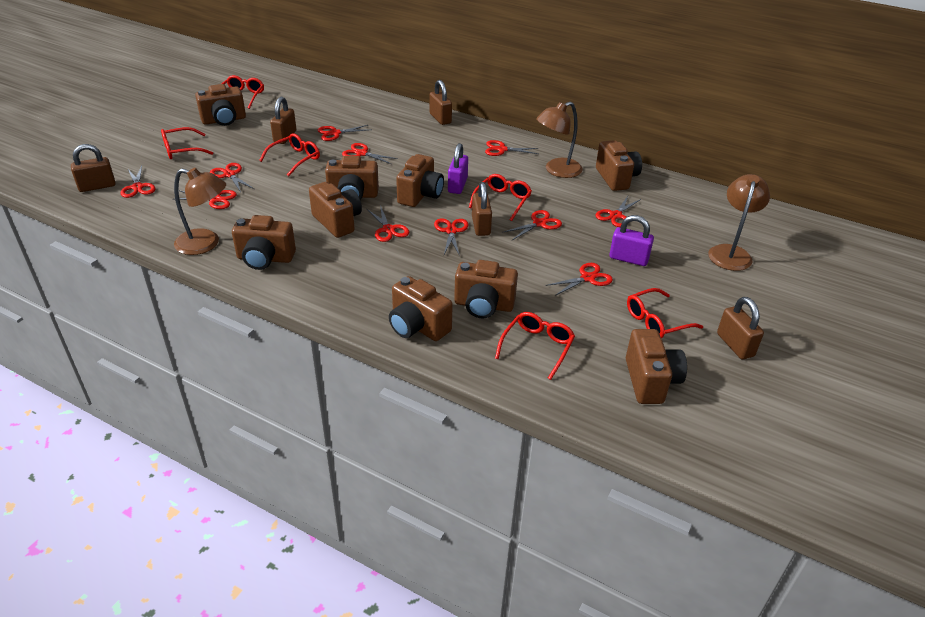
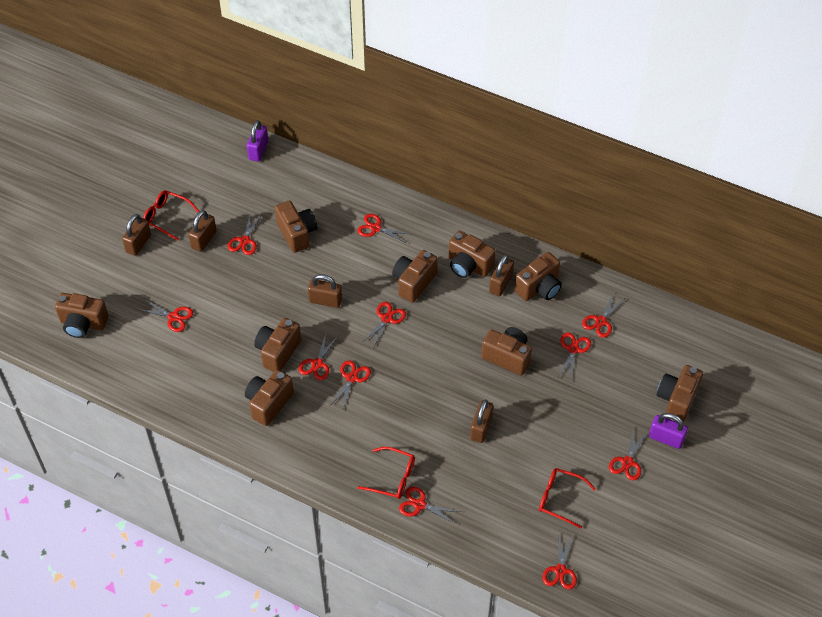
brown lamp: [174,168,226,255] [536,102,583,178] [708,174,770,271] = 3 -> none = 0
red glasses: [161,127,213,159] [221,75,264,109] [259,133,320,177] [469,174,532,221] [495,312,575,380] [627,288,703,338] = 6 -> [143,190,199,241] [357,447,415,499] [539,468,596,528] = 3

